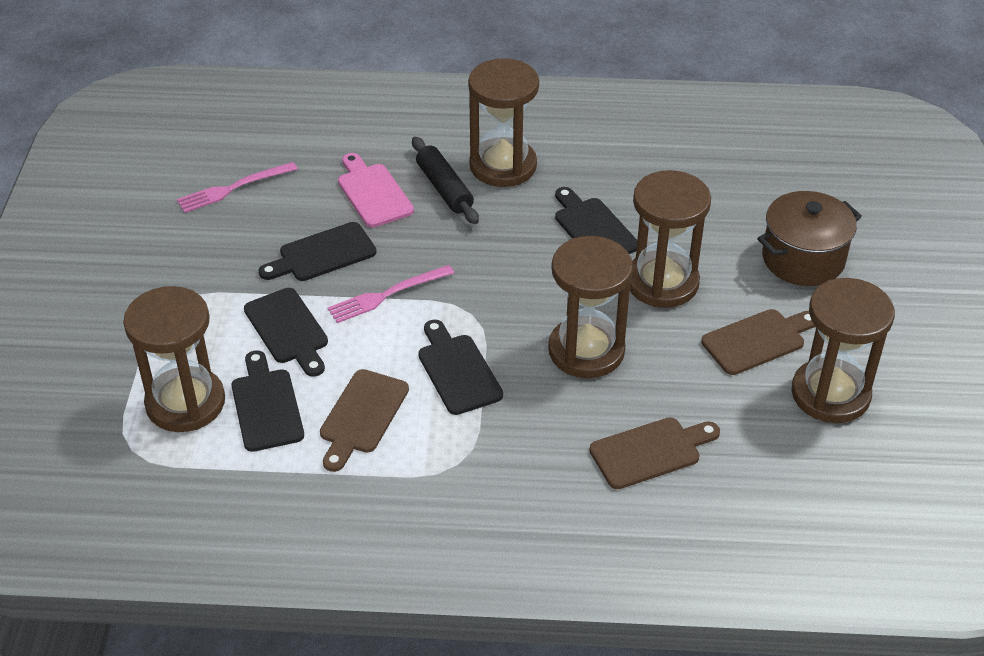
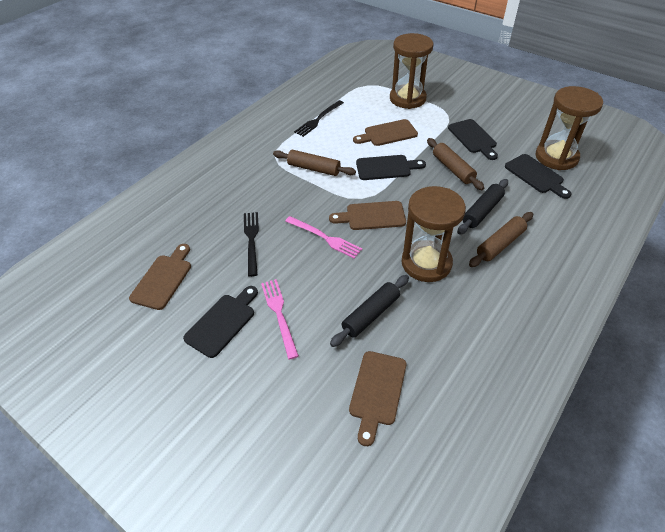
black cutting board: [231,350,304,452] [244,288,328,377] [259,222,376,281] [418,319,503,415] [555,187,637,254] = 5 -> [183,286,258,358] [356,155,426,180] [448,119,498,160] [505,154,572,199] = 4
black fork: none = 0 -> [244,212,259,277] [294,100,344,137] = 2
black rolling pin: [412,136,479,224] = 1 -> [330,275,409,347] [457,179,508,235] = 2
brown cutting board: [320,369,409,472] [589,417,720,489] [701,309,816,375] = 3 -> [129,244,191,310] [329,201,406,230] [349,351,406,446] [353,119,418,146] = 4
brown hourglass: [123,286,225,432] [468,58,539,187] [548,236,633,378] [630,170,711,308] [791,278,895,423] = 5 -> [390,33,434,109] [401,186,466,282] [536,86,603,170] = 3
brown pot: [757,191,862,286] = 1 -> none = 0
brown rolling pin: none = 0 -> [273,150,356,176] [427,138,484,190] [469,212,533,267] = 3
pink cutting board: [338,153,414,228] = 1 -> none = 0

